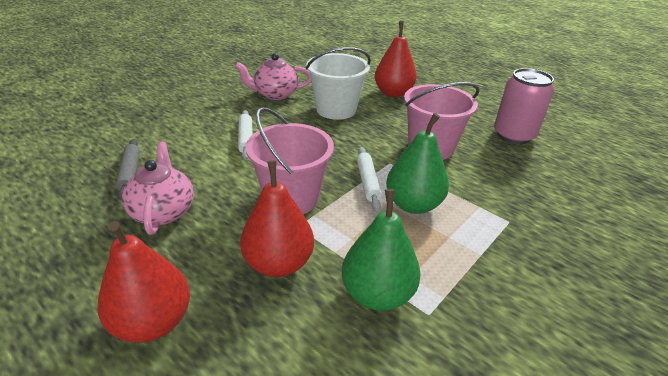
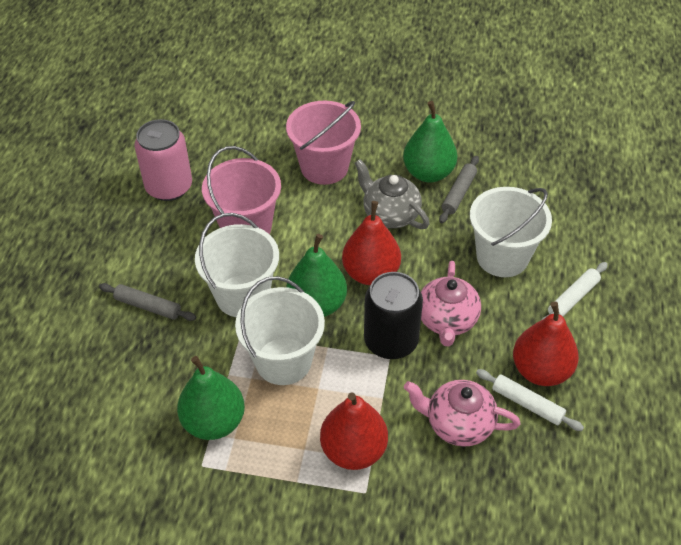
black can: none = 0 -> [364,272,423,359] = 1
green pear: [342,189,421,311] [386,113,449,214] = 2 -> [177,356,245,440] [286,234,347,317] [403,101,457,183] = 3
grey rolling pin: [116,139,140,201] = 1 -> [99,283,196,321] [439,156,479,223] = 2
grey teapot: none = 0 -> [354,159,429,229] = 1
white bucket: [306,47,371,120] = 1 -> [195,213,279,317] [235,276,325,385] [470,187,552,277] = 3

